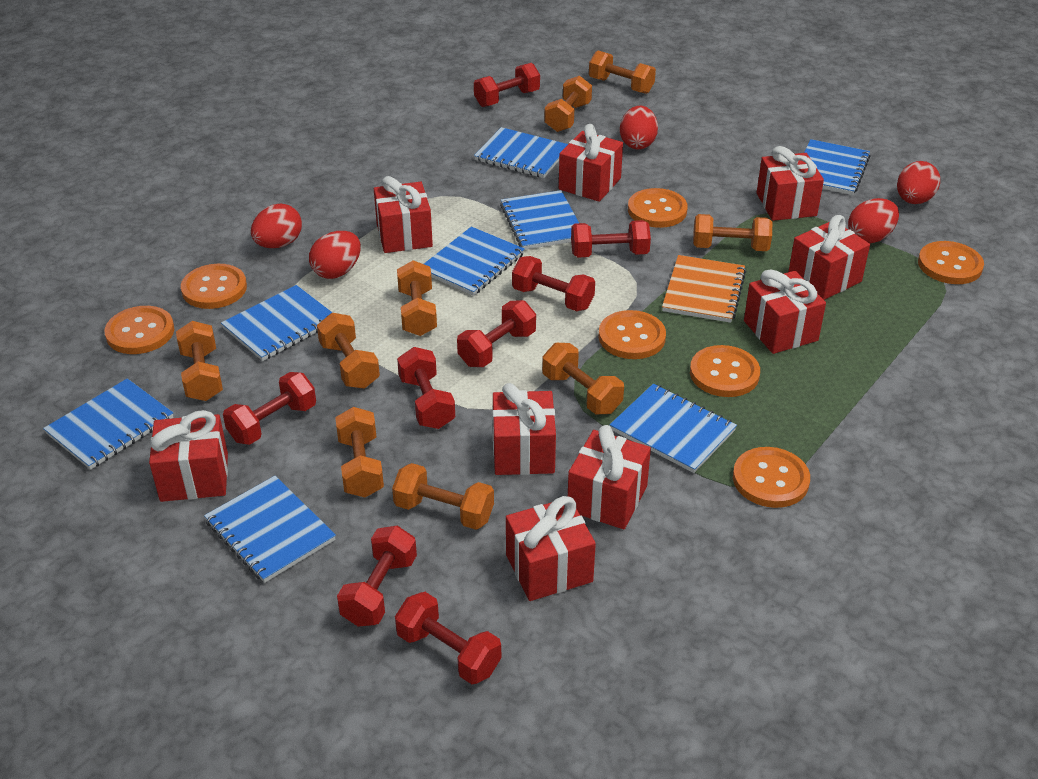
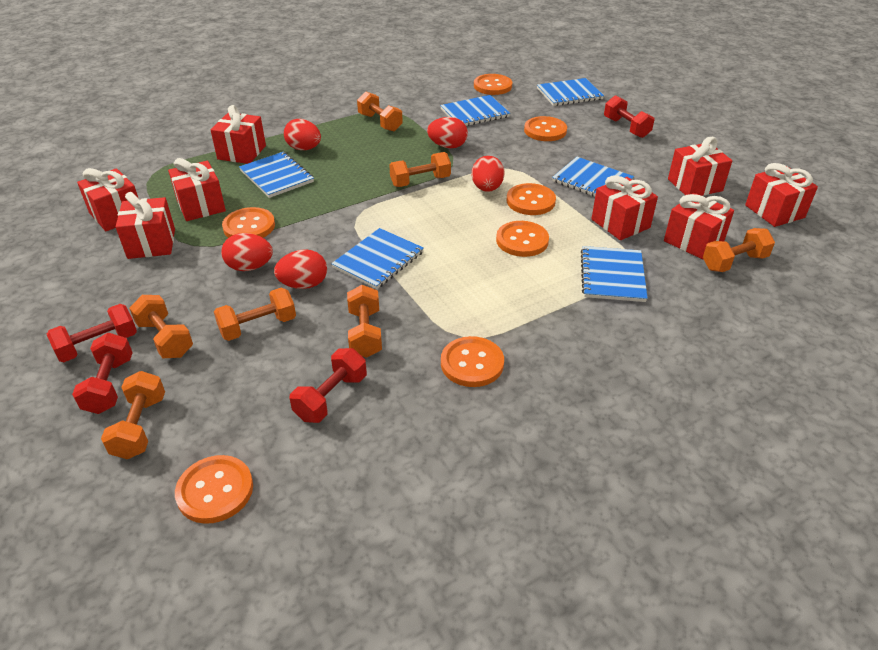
blue notebook: [43,378,174,470] [204,476,336,583] [221,285,333,361] [424,227,525,296] [474,127,568,178] [500,190,579,250] [610,384,737,473] [804,139,871,195] = 8 -> [239,152,314,198] [331,228,424,289] [440,95,510,126] [537,78,604,106] [552,157,634,196] [581,246,648,302] = 6
orange dumbbell: [176,321,223,401] [317,313,380,389] [335,407,384,497] [392,463,494,530] [397,260,437,336] [542,343,624,414] [544,76,592,132] [589,50,656,94] [693,214,772,251] = 9 -> [101,371,165,459] [129,295,193,358] [214,288,296,341] [347,285,382,358] [357,91,403,131] [389,152,451,187] [703,228,775,272] = 7
orange notebook: [662,255,746,323] = 1 -> none = 0
red dumbbell: [223,372,316,445] [337,526,417,627] [395,592,501,684] [397,347,455,429] [457,300,536,367] [474,63,540,107] [512,256,595,311] [571,220,651,258] = 8 -> [47,304,137,362] [72,333,133,414] [290,348,367,423] [604,95,654,138] = 4
red gift: [149,410,228,502] [374,176,433,253] [492,383,556,475] [506,496,596,601] [559,124,623,202] [568,425,651,529] [744,269,826,354] [757,146,824,221] [788,215,870,300] = 9 -> [77,168,139,231] [115,192,175,259] [168,158,226,221] [211,105,266,164] [591,176,658,240] [664,193,734,259] [668,137,732,196] [745,163,818,227] = 8

